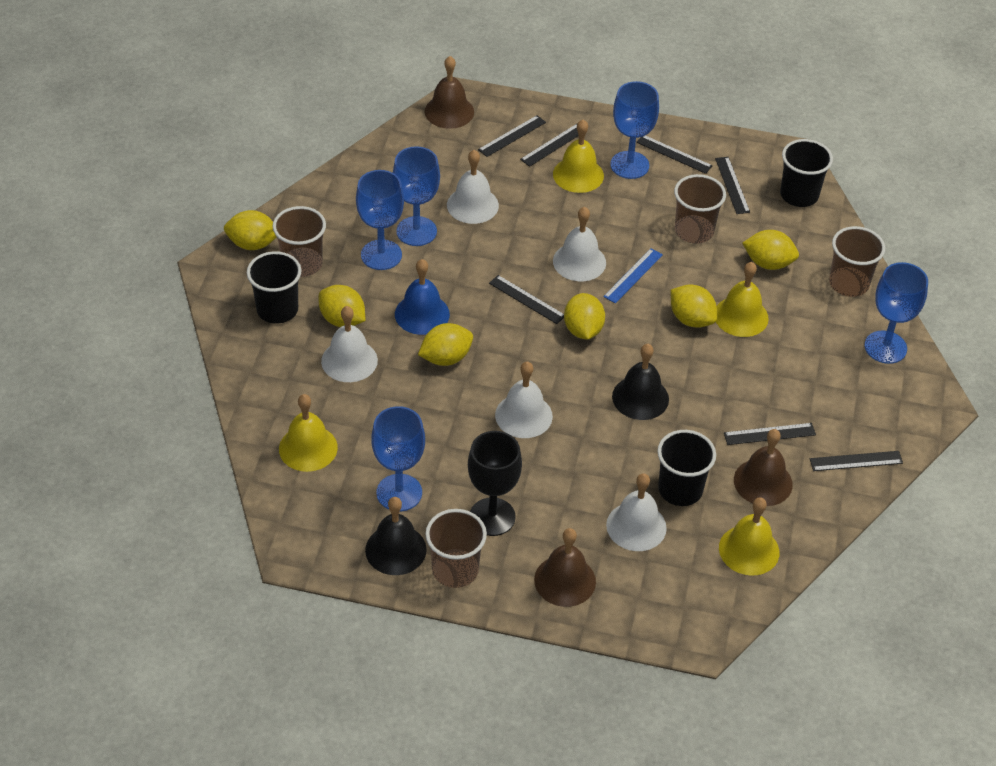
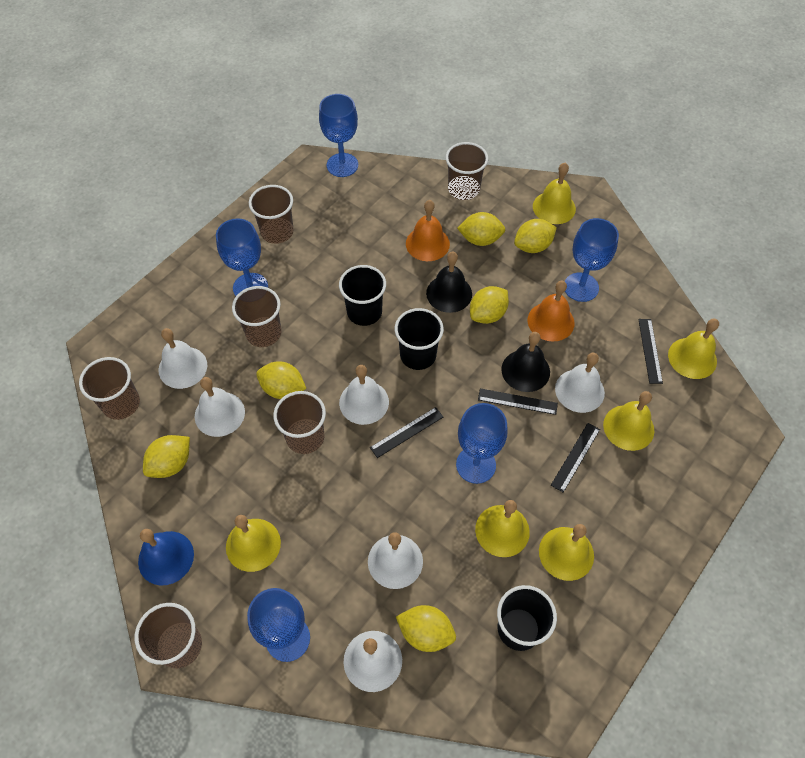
black goblet: [468,431,522,536] = 1 -> none = 0
black ruler: [478,115,546,157] [489,275,564,324] [520,124,579,167] [636,135,713,174] [715,157,750,214] [724,423,816,445] [810,451,903,471] = 7 -> [370,407,443,458] [478,388,558,415] [551,423,600,493] [638,319,663,384] = 4
blue ruler: [603,248,663,303] = 1 -> none = 0
brown bell: [425,56,474,129] [534,528,596,607] [734,429,793,506] = 3 -> none = 0
brown cup: [273,206,326,277] [425,509,487,588] [674,174,726,244] [829,226,885,297] = 4 -> [79,357,140,420] [135,603,202,668] [232,286,282,347] [249,185,294,244] [273,391,326,454] [446,142,488,200] = 6
orange bell: none = 0 -> [406,200,450,261] [527,281,574,341] = 2
white bell: [321,306,378,382] [447,150,499,224] [495,362,553,438] [553,207,606,281] [606,473,667,551] = 5 -> [158,328,207,389] [195,377,245,437] [339,365,389,425] [343,631,402,692] [368,532,423,589] [555,353,605,413] = 6
yellow bell: [279,394,338,472] [553,119,604,193] [716,262,769,337] [719,497,779,576] = 4 -> [226,515,281,572] [475,500,530,557] [533,163,576,224] [539,524,594,581] [603,391,654,451] [668,319,719,379] = 6

